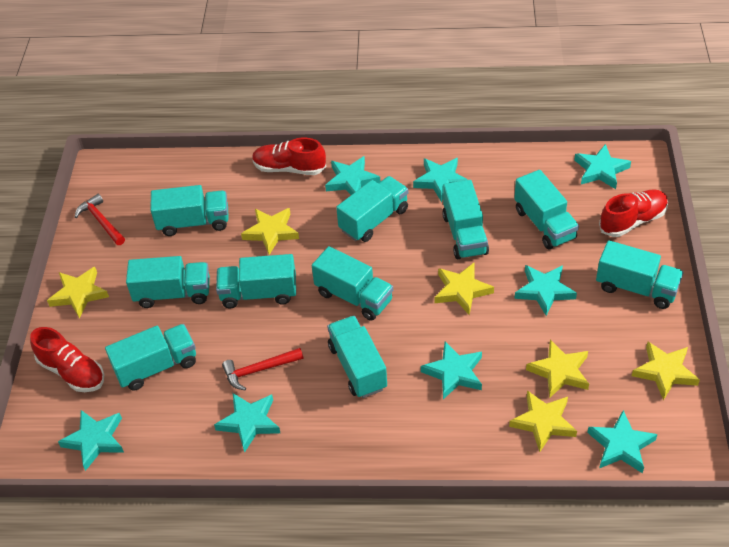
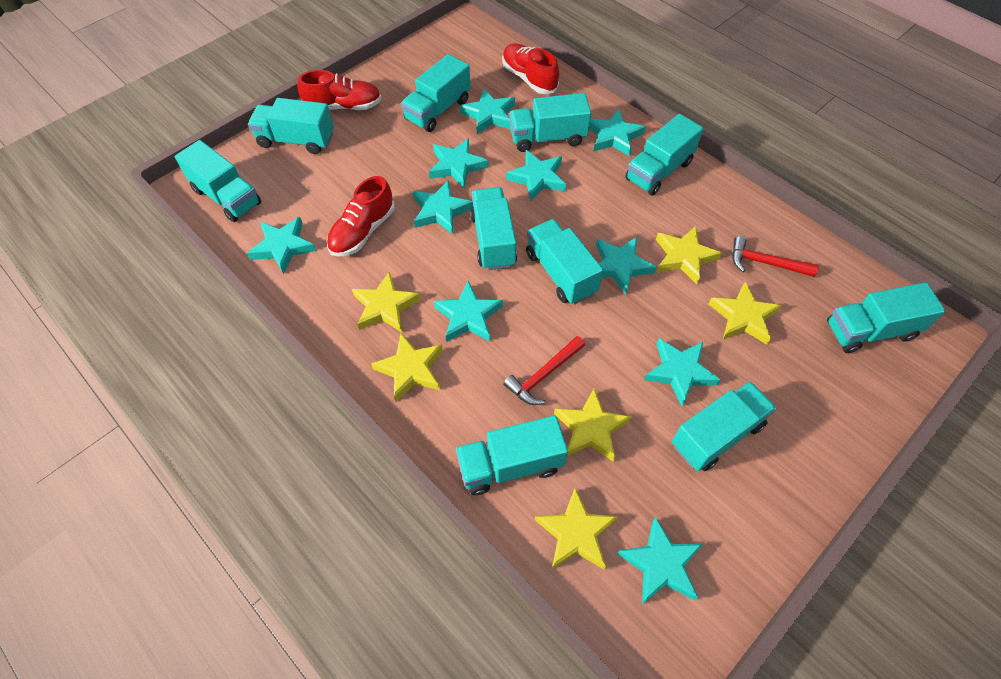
turquoise star: [58,410,124,471] [214,393,280,453] [325,156,380,195] [413,158,468,202] [421,341,482,399] [514,265,577,316] [574,144,631,189] [587,410,657,473] = 8 -> [247,217,316,274] [412,180,473,234] [429,138,488,188] [433,281,503,342] [460,88,515,134] [506,150,566,202] [589,109,645,157] [596,237,656,295] [617,517,703,604] [644,339,721,406] = 10

